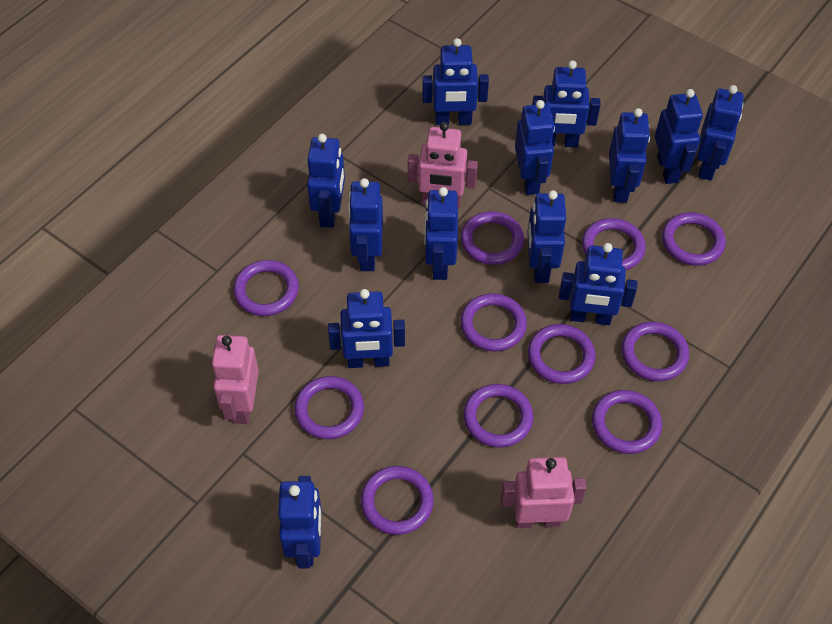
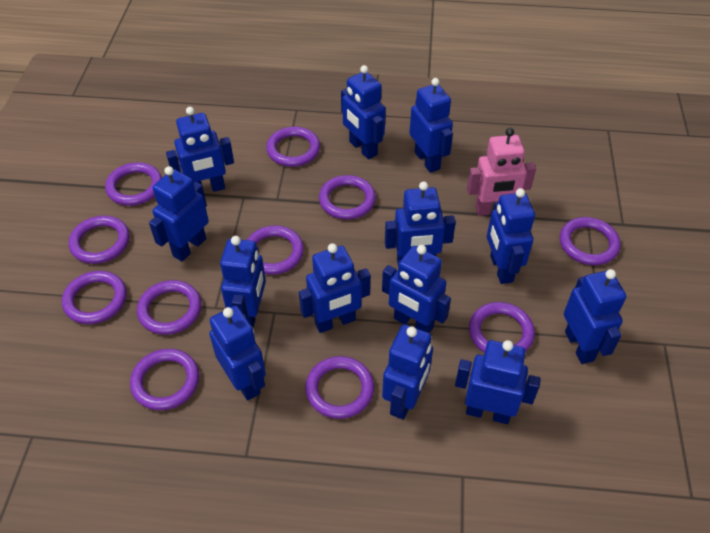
pink robot: [211,335,259,424] [408,122,478,208] [500,457,587,528] = 3 -> [467,128,536,216] = 1

